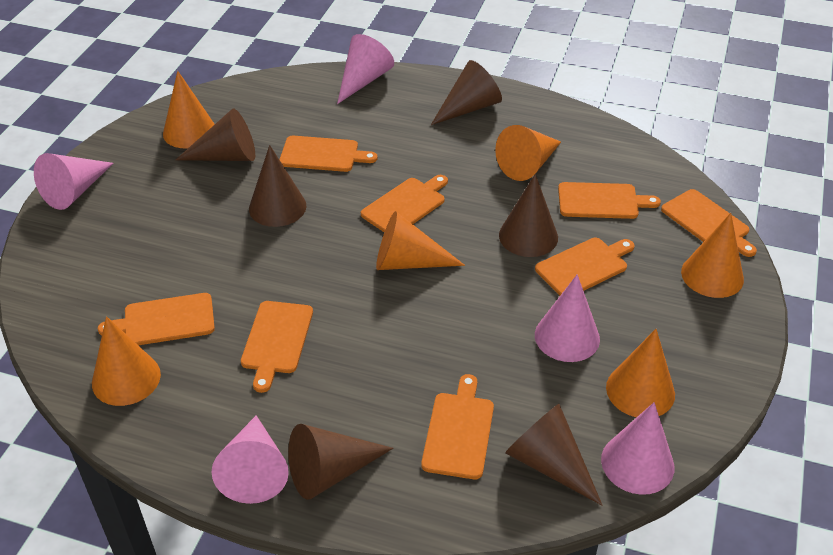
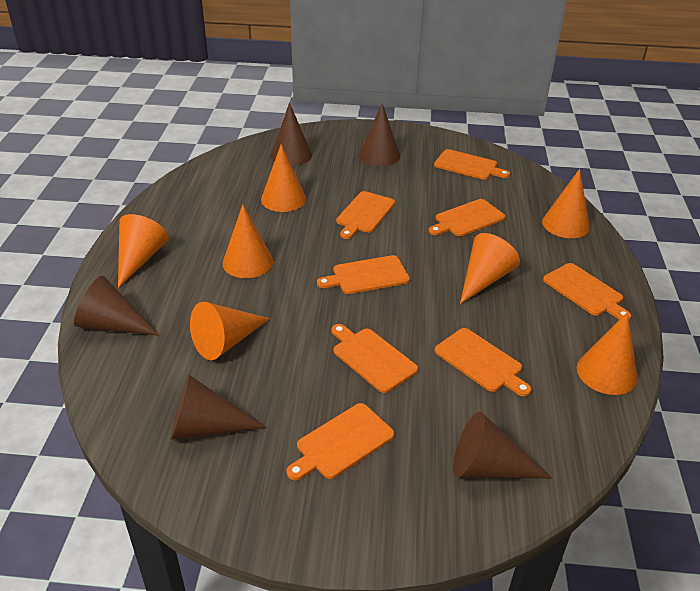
brown cone: [176,109,255,161] [249,145,306,227] [288,424,393,500] [431,60,502,125] [499,174,558,257] [505,404,602,505] = 6 -> [74,276,160,336] [171,375,267,439] [271,103,312,166] [359,103,400,166] [453,412,553,479] = 5
orange cone: [92,316,161,406] [163,71,215,149] [376,211,465,270] [495,125,561,181] [606,329,675,417] [681,213,744,298] = 6 -> [118,214,169,288] [190,302,270,360] [222,204,273,278] [261,144,306,212] [460,233,520,304] [542,169,590,238] [577,312,637,395] = 7
pink cone: [34,153,113,210] [212,415,289,504] [337,34,394,104] [535,274,600,362] [601,402,674,495] = 5 -> none = 0

